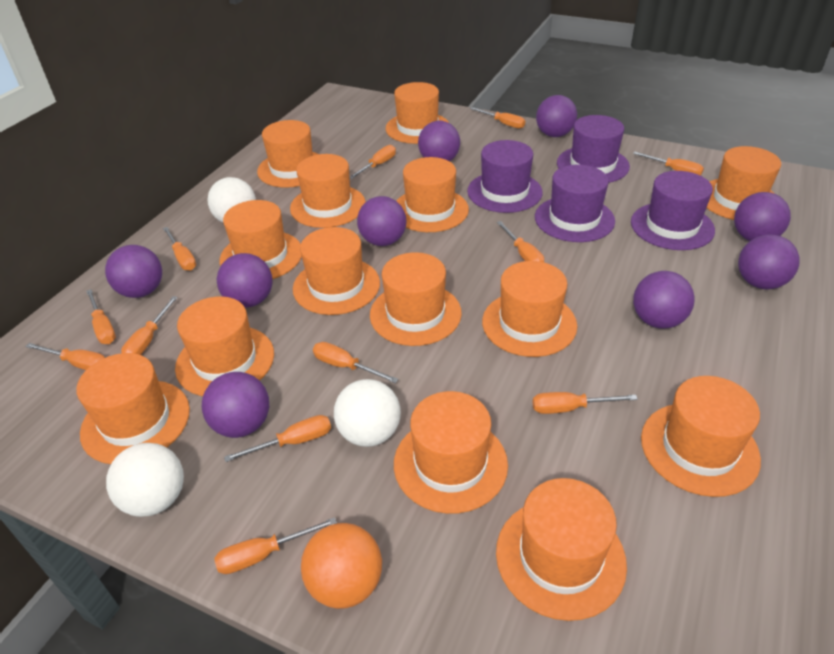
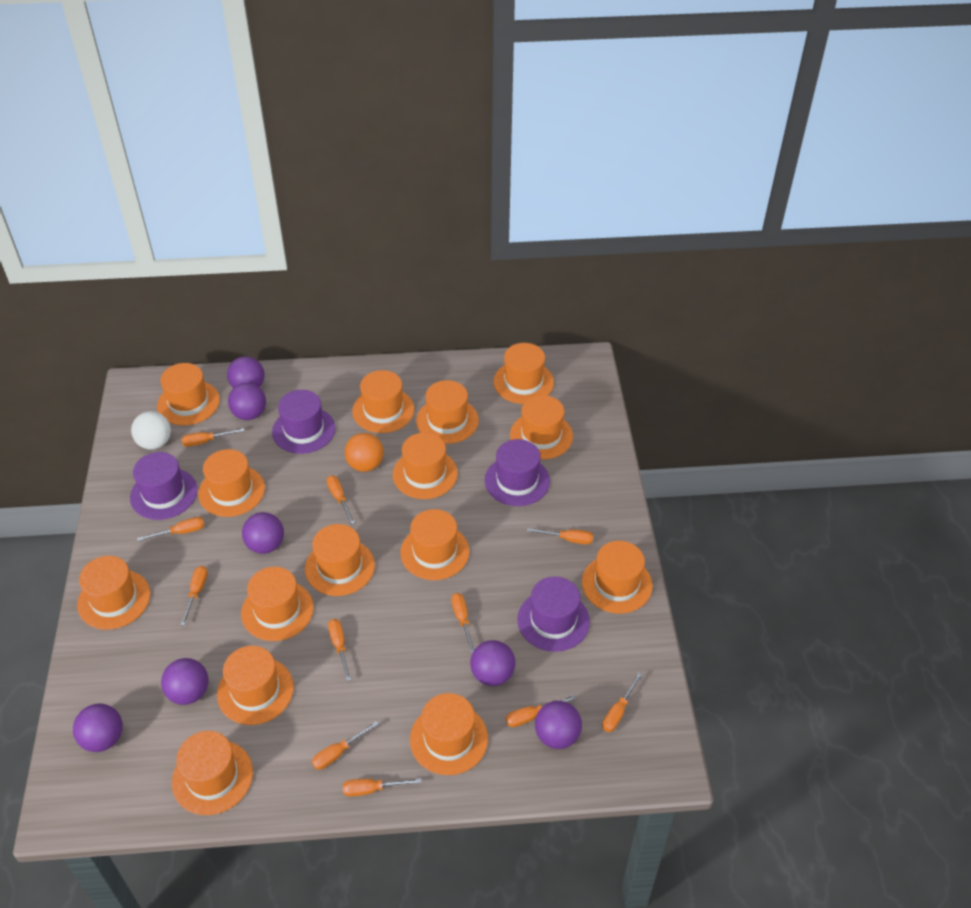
orange hat: [76,353,190,464] [175,297,274,396] [220,200,302,279] [257,120,318,188] [290,154,366,228] [293,227,380,315] [370,252,462,346] [386,82,449,144] [394,391,508,514] [396,157,469,232] [482,261,577,357] [496,478,627,621] [641,376,761,497] [707,146,781,220] = 14 -> [77,556,150,630] [157,363,220,425] [172,731,253,815] [198,449,265,517] [217,646,294,725] [241,567,314,641] [305,524,375,596] [352,370,414,433] [393,433,458,499] [400,509,470,580] [410,693,488,775] [416,380,479,444] [493,343,554,404] [510,395,573,459] [582,541,653,614] = 15
orange screwdriver: [25,343,105,370] [86,289,116,344] [121,296,178,355] [163,227,196,271] [214,517,337,574] [224,415,331,462] [313,342,398,383] [349,145,396,179] [470,107,525,129] [497,221,544,262] [533,392,638,414] [633,152,704,176] = 12 -> [137,517,205,541] [181,566,208,626] [182,428,244,447] [312,721,379,770] [327,476,355,524] [328,619,351,681] [343,778,421,797] [451,593,475,654] [506,695,576,727] [527,528,593,544] [602,673,643,732] = 11
purple ball: [105,245,162,298] [202,372,269,438] [217,253,273,308] [357,196,406,246] [418,121,460,161] [536,95,577,137] [633,271,695,329] [734,192,791,241] [738,234,800,289] = 9 -> [73,704,123,752] [161,658,209,705] [227,356,264,388] [228,383,266,420] [242,512,284,554] [470,640,515,686] [535,701,582,749] = 7
white ball: [106,443,184,517] [207,177,256,223] [334,379,401,447] = 3 -> [131,411,171,450] = 1

